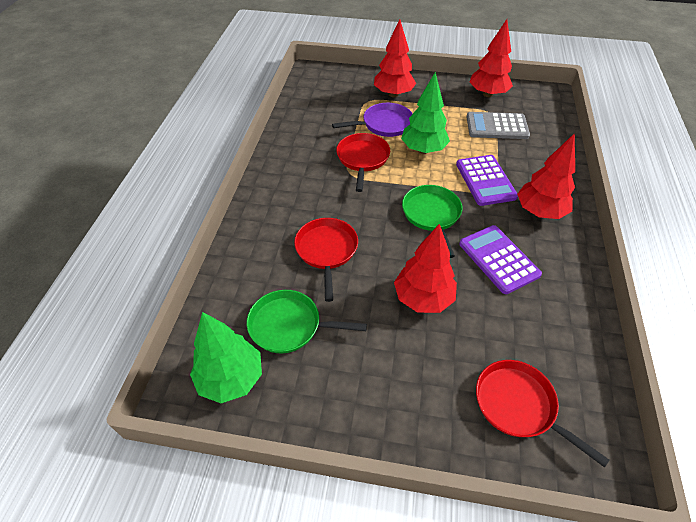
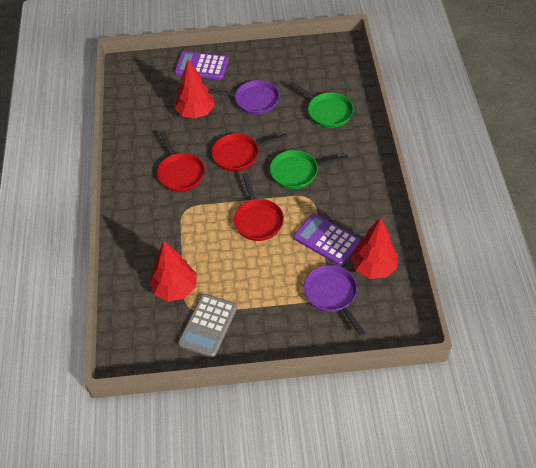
green tree: [190,312,262,403] [401,72,450,154] = 2 -> none = 0
purple pan: [332,103,413,137] = 1 -> [208,80,279,115] [304,265,365,336] = 2
red tree: [374,19,416,97] [394,224,457,313] [470,19,513,97] [517,133,575,219] = 4 -> [149,241,197,301] [175,59,215,119] [351,218,398,279] = 3

